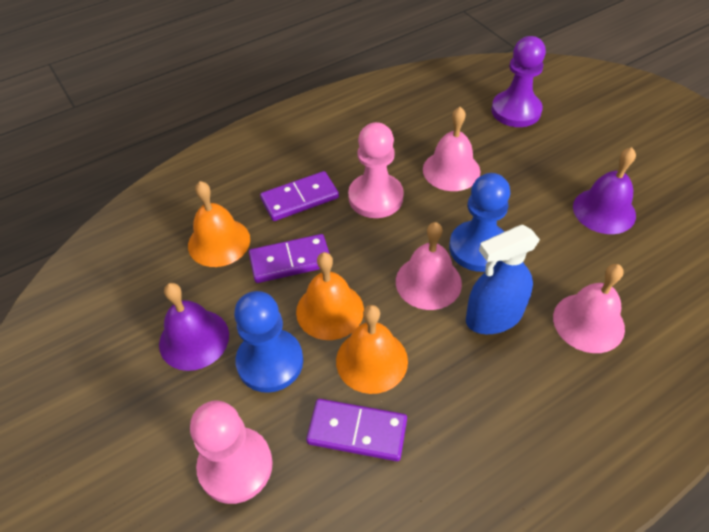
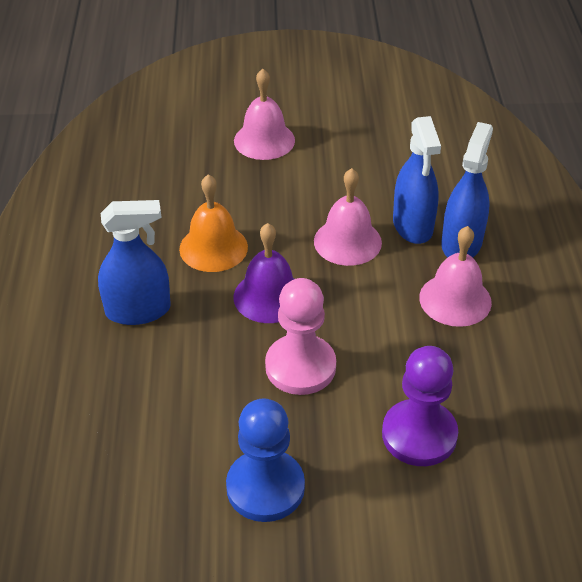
blue pawn: [234,291,303,393] [449,173,510,272] = 2 -> [226,398,305,522] = 1
blue spray bottle: [466,225,540,334] = 1 -> [98,200,171,325] [393,116,441,244] [441,122,493,257] = 3
orange bell: [188,181,250,267] [296,252,364,340] [336,305,408,394] = 3 -> [179,174,248,272] = 1
pink pawn: [190,401,273,504] [348,122,404,218] = 2 -> [265,278,336,395] = 1
purple bell: [159,283,229,371] [573,147,636,234] = 2 -> [234,223,294,323] = 1
purple domino: [249,234,329,283] [260,171,339,221] [306,399,407,461] = 3 -> none = 0

